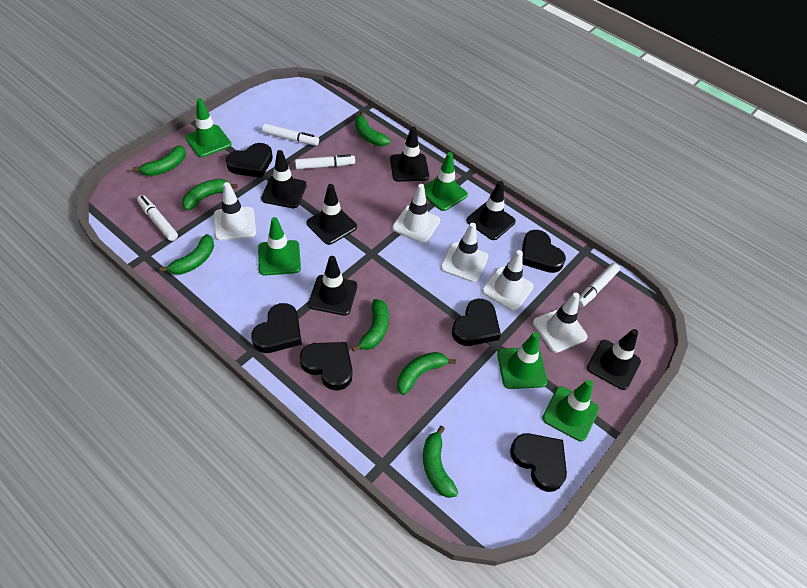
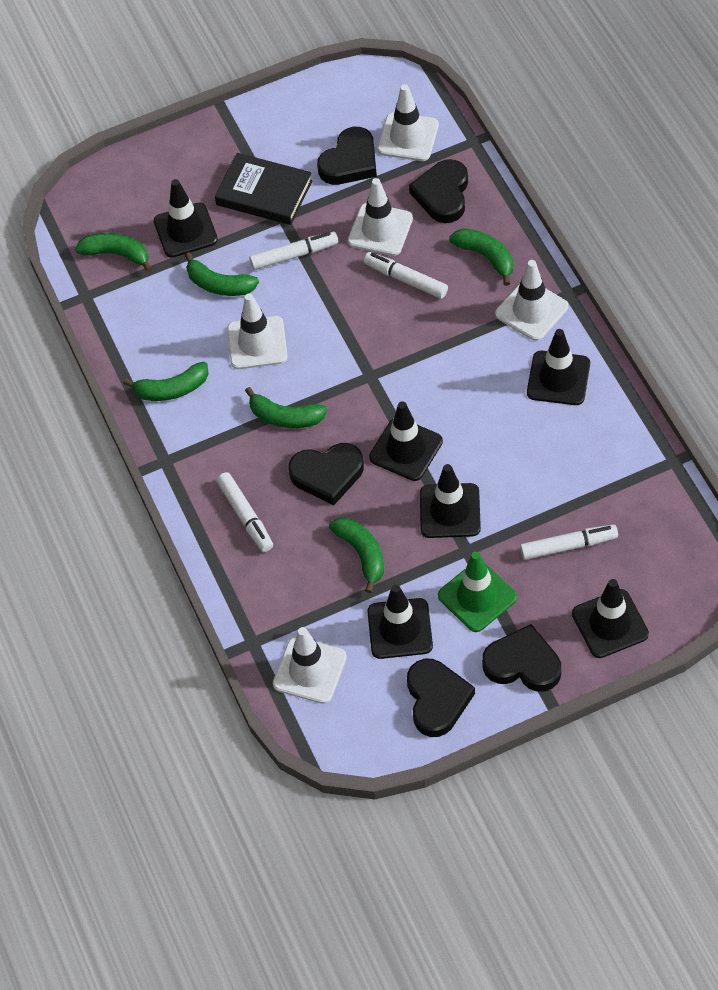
black book: none = 0 -> [215,153,313,225] = 1
black heart: [226,143,273,178] [251,303,302,353] [300,342,352,391] [452,299,501,346] [510,433,567,492] [522,230,566,273] = 6 -> [288,443,364,505] [317,127,377,185] [407,659,475,737] [409,159,468,223] [482,624,561,692] = 5
green banana: [132,145,186,176] [159,234,214,275] [182,179,238,210] [351,299,389,352] [355,111,390,146] [397,352,456,395] [423,426,458,498] = 7 -> [75,233,152,272] [123,362,209,401] [185,252,259,296] [245,387,327,428] [329,518,384,593] [449,228,513,286] = 6
green traffic cone: [185,98,231,157] [258,217,301,276] [424,152,468,211] [497,332,547,389] [542,380,599,441] = 5 -> [438,551,517,632] = 1

